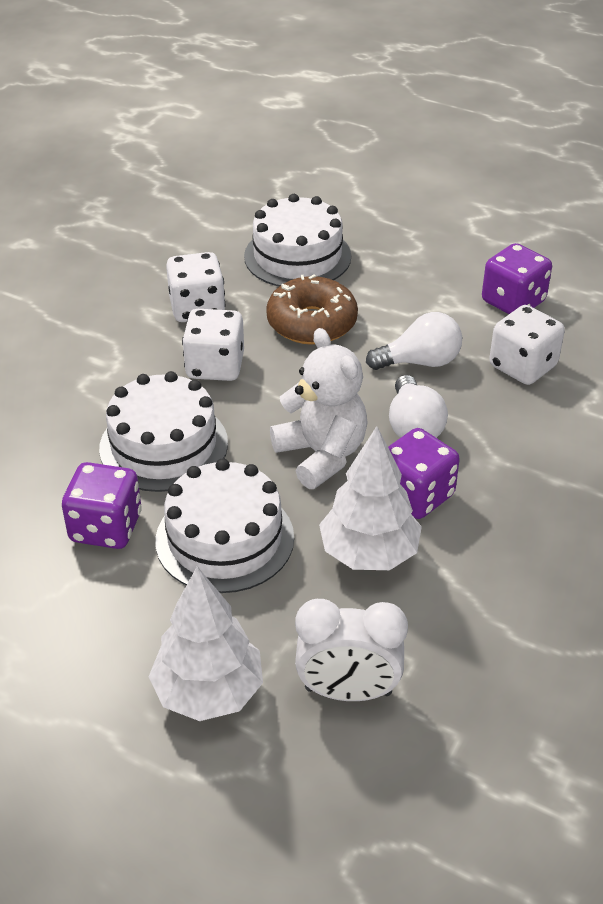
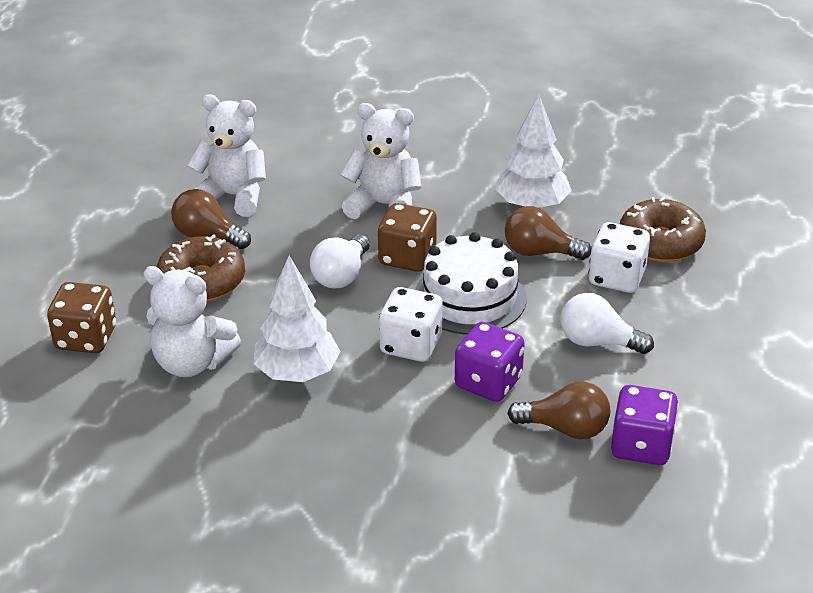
brown dice: none = 0 -> [47,282,116,353] [378,203,437,272] = 2
brown donut: [266,274,358,345] = 1 -> [157,234,245,302] [620,197,706,262] = 2
brown light bulb: none = 0 -> [171,189,251,249] [505,206,591,260] [507,381,610,439] = 3
purple dice: [62,462,142,549] [388,428,460,519] [482,243,552,314] = 3 -> [455,322,525,402] [611,385,679,465] = 2
white cake: [99,371,228,492] [155,459,294,593] [244,194,351,286] = 3 -> [415,232,527,335] = 1
white clock: [295,599,408,701] = 1 -> none = 0
white dice: [166,252,226,322] [182,309,244,381] [489,305,565,385] = 3 -> [379,287,443,362] [589,222,650,293] = 2
white teddy bear: [270,328,368,489] = 1 -> [143,266,241,377] [187,94,266,217] [340,103,422,219] = 3

